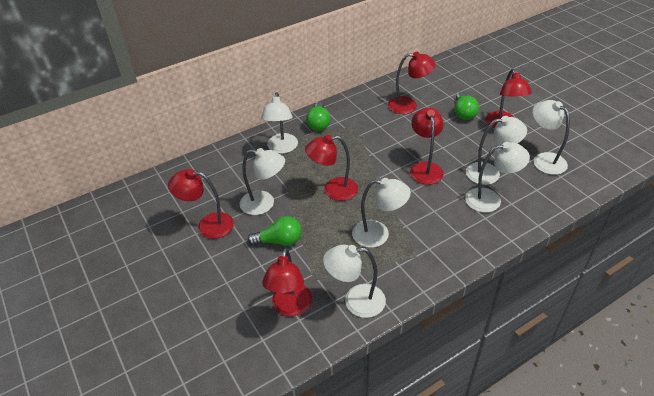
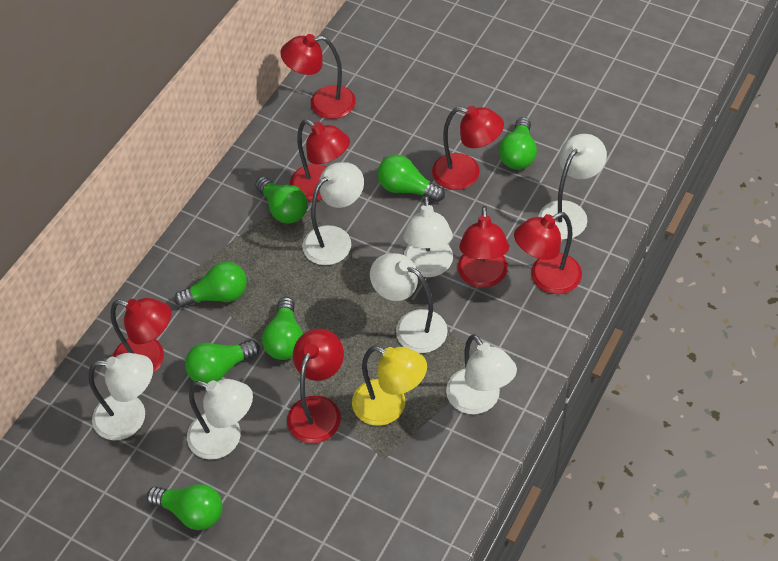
green light bulb: [247,216,302,246] [306,103,330,131] [454,92,479,120] = 3 -> [147,484,223,530] [174,262,247,307] [185,340,260,383] [255,177,308,224] [262,297,303,360] [377,155,445,202] [499,117,537,170] = 7
red lamp: [168,169,234,239] [262,248,312,316] [305,135,358,201] [388,52,436,114] [410,108,444,185] [485,69,532,128] = 6 -> [111,298,171,374] [281,34,356,119] [287,329,344,443] [290,119,350,201] [432,106,504,190] [458,206,509,288] [514,212,582,294] = 7
yellow lamp: none = 0 -> [352,346,427,426] = 1

